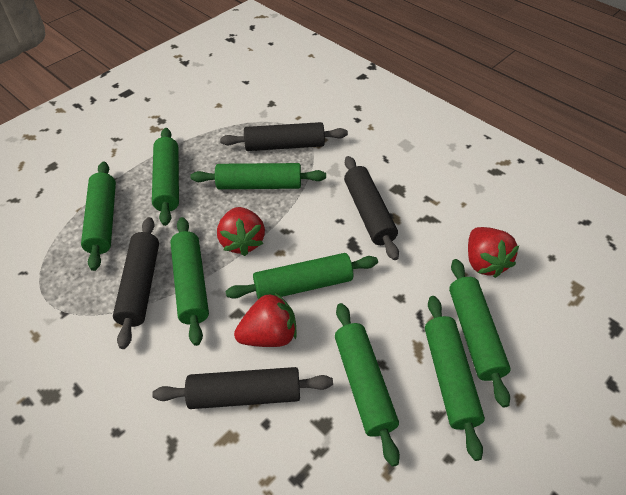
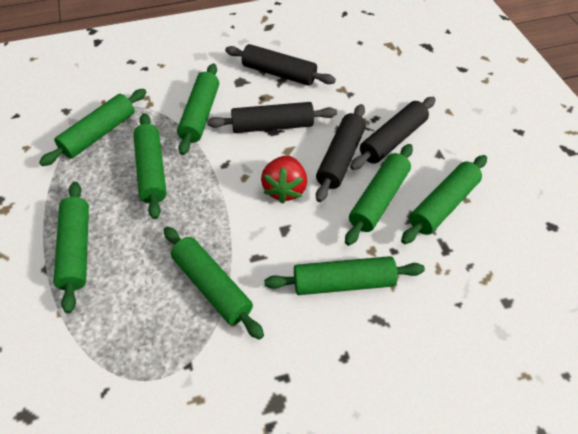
red strawberry: [217,207,265,256] [234,292,297,347] [468,227,519,278] = 3 -> [261,156,307,204] = 1

